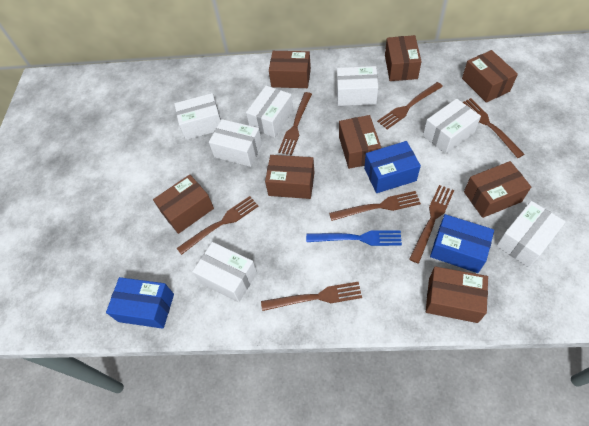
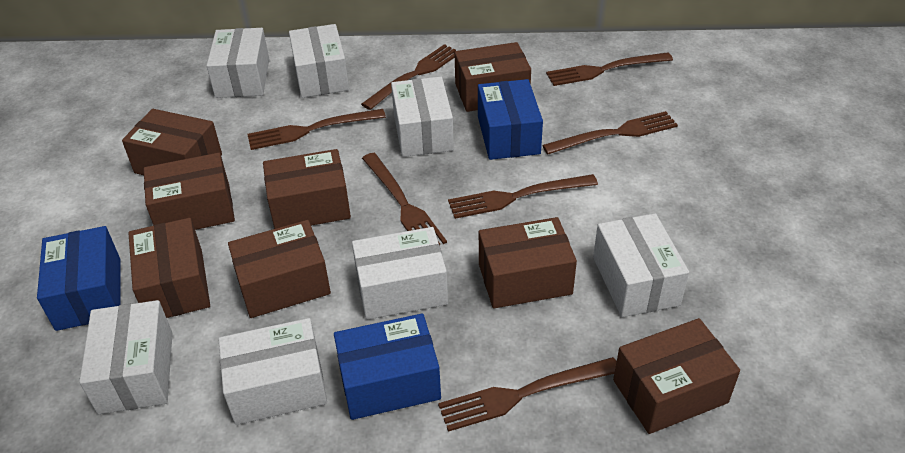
blue fork: [306,230,402,246] = 1 -> none = 0

